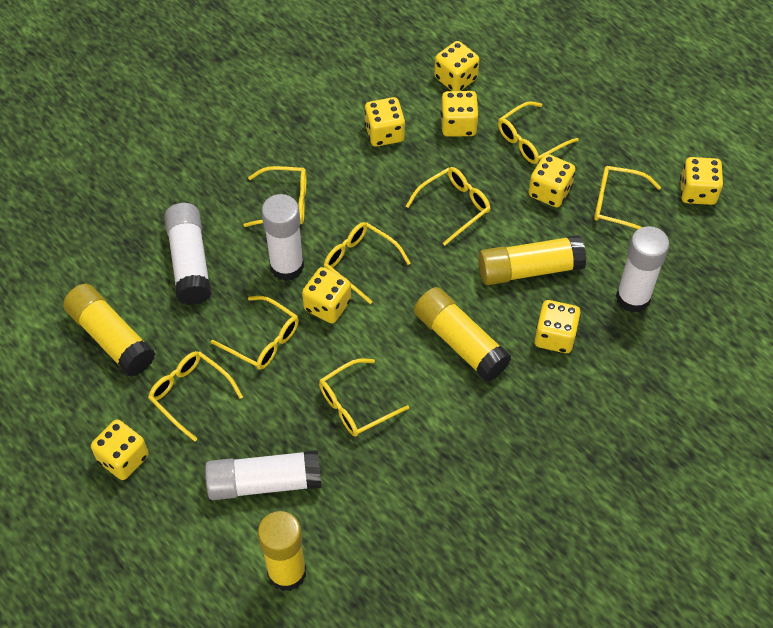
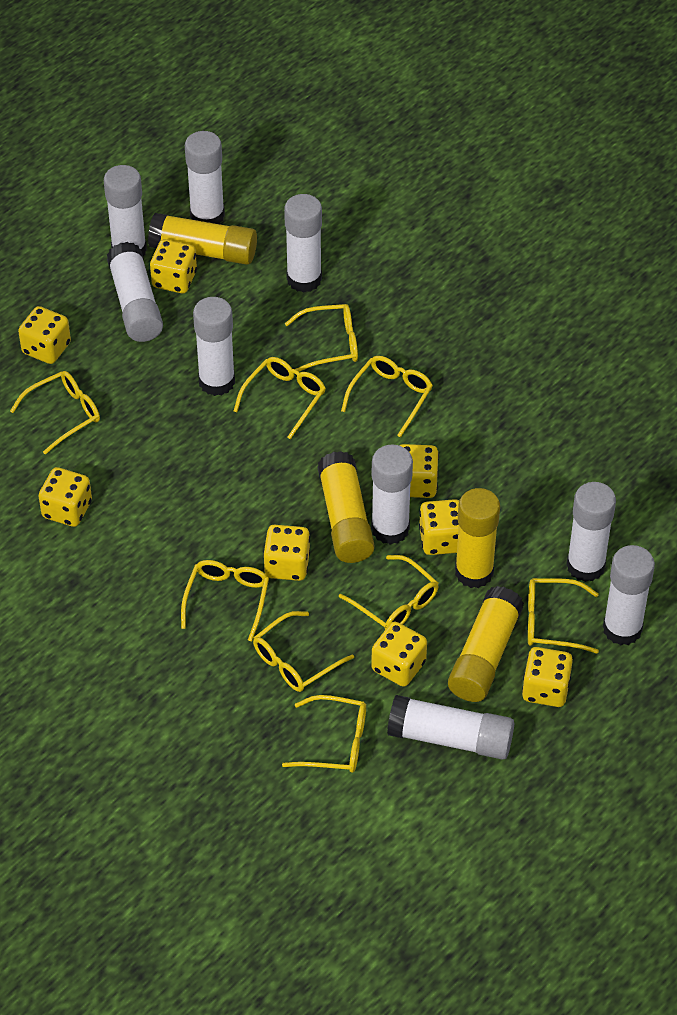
white glue stick: [164,203,212,305] [205,450,322,500] [261,194,304,281] [616,226,669,313] = 4 -> [104,165,147,256] [107,242,163,342] [185,131,225,224] [193,297,235,396] [284,194,322,292] [371,444,413,545] [387,695,514,760] [566,482,616,582] [603,545,655,645] = 9
yellow glasses: [148,351,243,442] [211,296,299,370] [244,166,307,227] [319,359,409,437] [324,222,410,304] [406,167,491,245] [498,101,579,164] [594,166,661,229] = 8 -> [10,371,100,455] [181,560,269,642] [234,357,326,439] [253,611,354,692] [282,695,366,773] [285,304,358,372] [339,555,438,630] [341,356,433,438] [528,578,599,654] = 9

